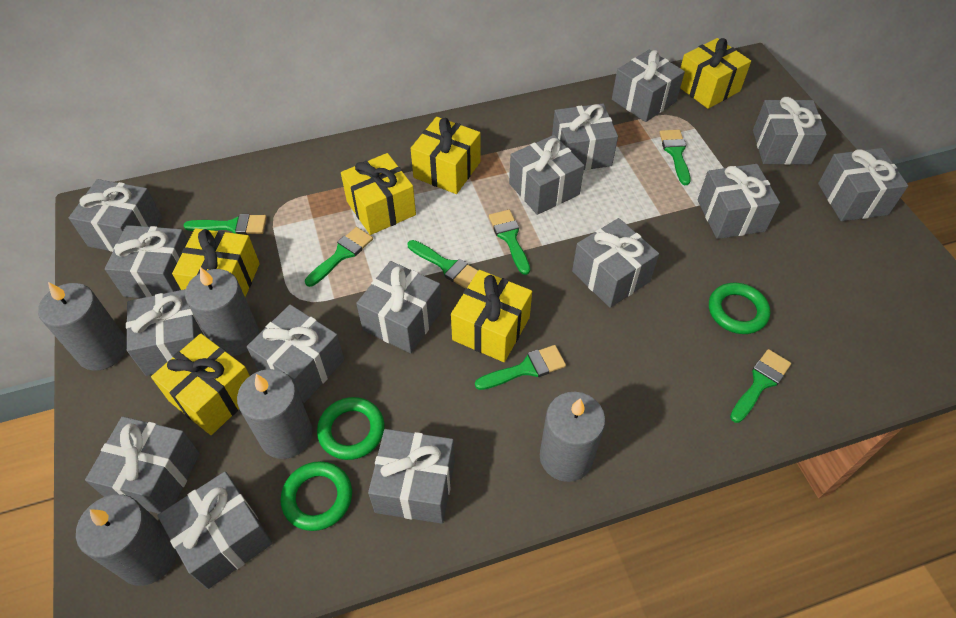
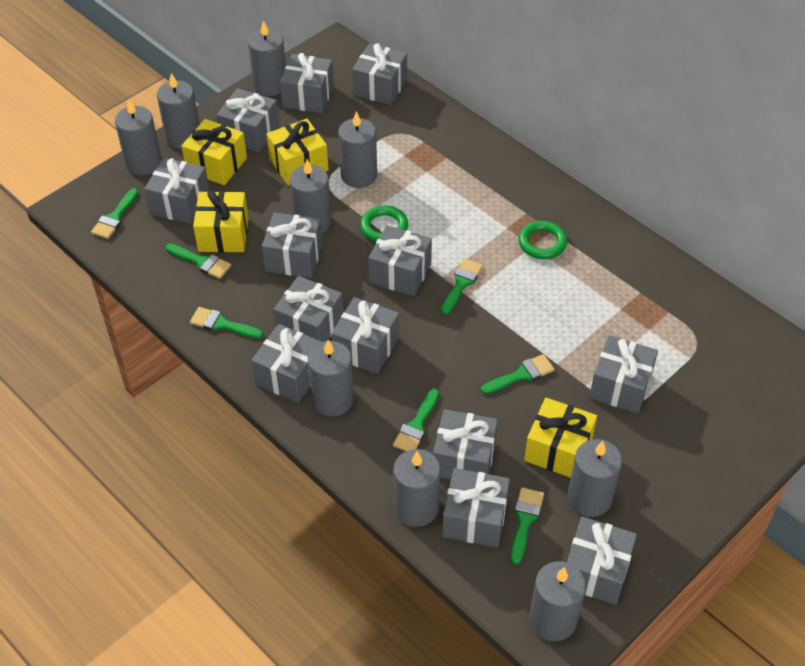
green ring: [280,461,352,531] [317,397,385,460] [709,283,770,334] = 3 -> [360,205,408,242] [518,221,567,259] = 2
grey candle: [38,282,127,371] [76,494,177,586] [185,267,259,356] [237,369,313,459] [540,392,606,482] = 5 -> [115,99,162,175] [157,73,200,149] [248,21,286,96] [289,159,331,233] [308,340,354,416] [338,111,377,188] [393,449,441,527] [529,561,586,641] [568,439,622,517] = 9
grey gift: [69,179,162,252] [85,416,200,514] [105,225,188,298] [126,289,206,376] [157,471,273,589] [247,305,344,403] [356,261,442,354] [368,429,455,524] [509,135,584,215] [552,104,618,170] [572,218,659,308] [612,50,685,122] [698,164,780,239] [753,97,827,165] [818,148,908,221] = 15 -> [144,157,209,224] [217,88,279,153] [251,324,321,403] [262,212,323,278] [273,276,343,342] [280,53,334,113] [331,297,399,374] [352,43,407,105] [368,225,432,296] [433,409,498,479] [442,468,510,548] [567,516,637,605] [589,335,658,413] = 13
yellow gift: [151,333,250,435] [172,228,260,297] [341,153,416,235] [410,117,481,194] [451,270,532,362] [680,38,751,109] = 6 -> [181,119,247,185] [193,190,249,252] [267,119,329,186] [524,397,597,478] = 4

